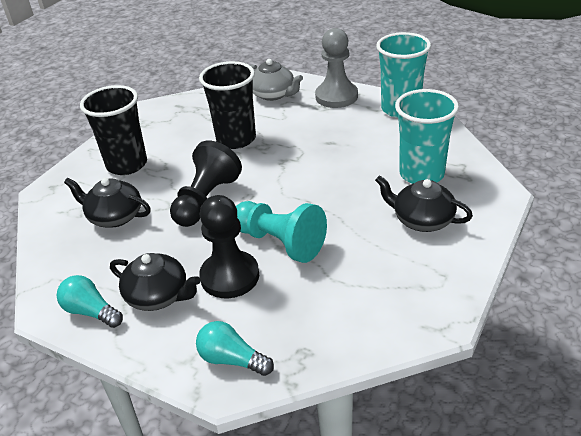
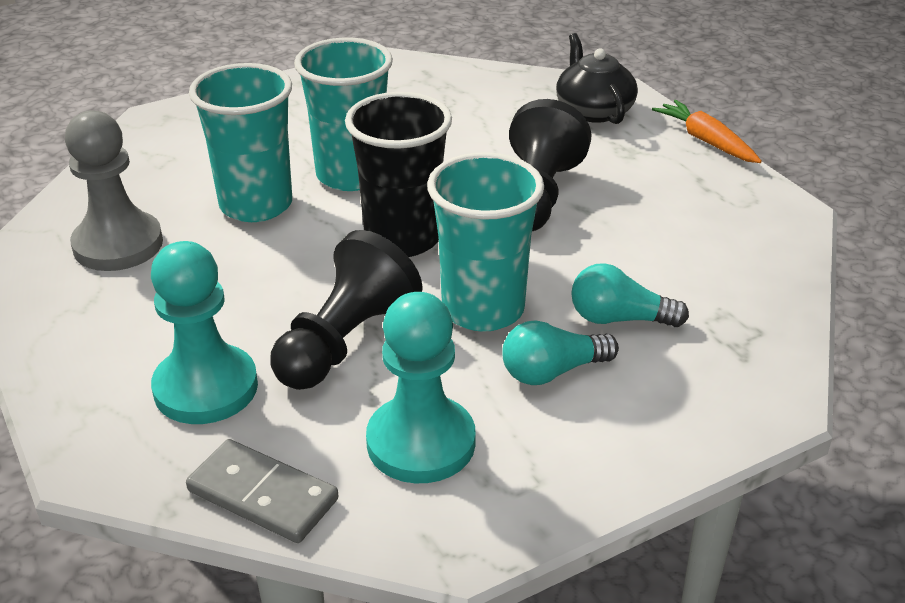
black cup: [80,85,147,175] [199,61,256,149] = 2 -> [345,92,452,257] = 1
black teapot: [64,178,151,228] [110,253,201,311] [375,175,473,232] = 3 -> [556,33,638,124] = 1
grey domino: none = 0 -> [186,439,338,543] = 1
grey teapot: [250,59,303,101] = 1 -> none = 0
orange carrot: none = 0 -> [652,100,762,163] = 1
turquoise cup: [376,32,431,118] [395,89,459,184] = 2 -> [189,63,292,222] [294,38,393,191] [427,152,544,332] = 3
turquoise pawn: [236,201,327,263] = 1 -> [151,241,258,424] [366,292,476,483] = 2

